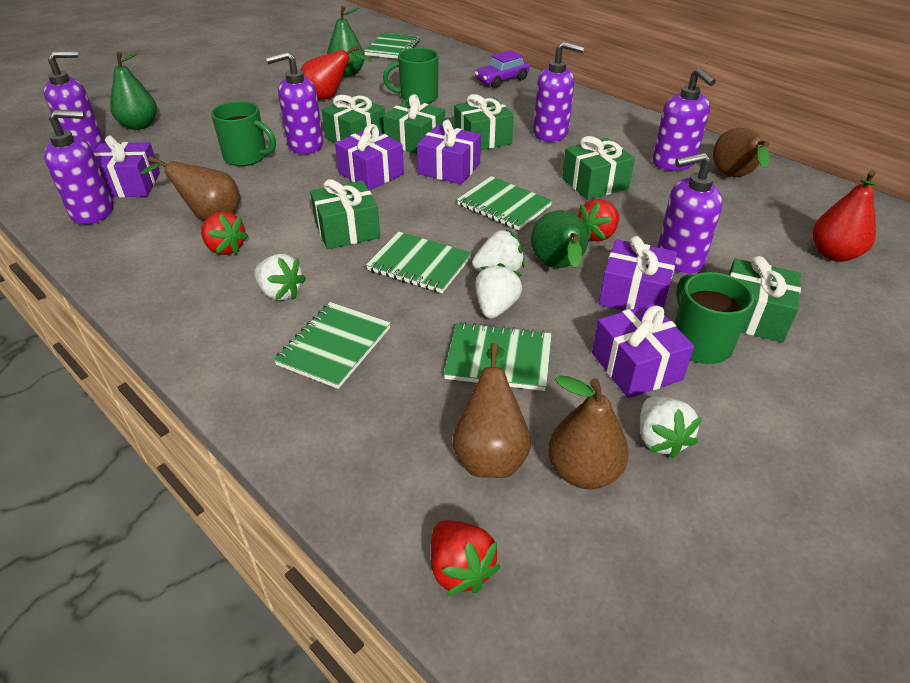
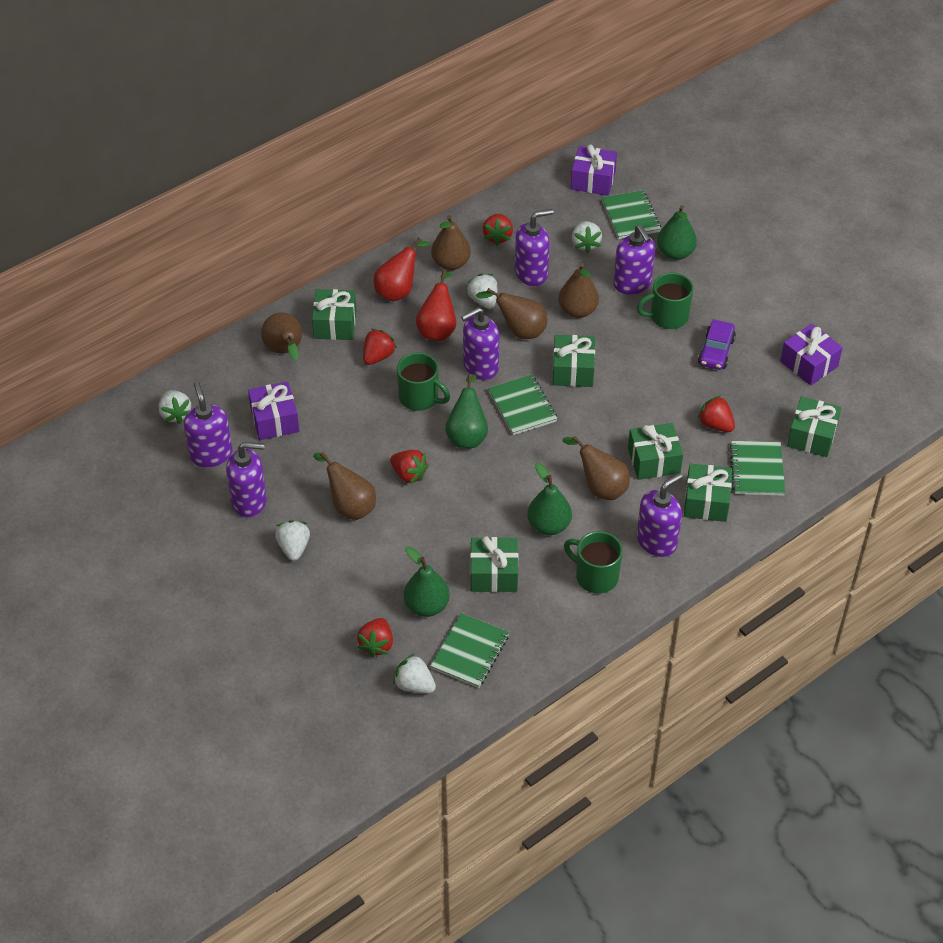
brown pear: [140,156,241,220] [452,343,531,478] [548,375,629,489] [713,128,770,177] = 4 -> [261,312,302,361] [313,452,376,520] [431,215,471,270] [476,288,547,339] [558,263,599,318] [563,436,630,500] = 6
green notebook: [274,302,391,389] [364,33,420,59] [366,232,472,293] [444,322,552,391] [457,176,552,230] = 5 -> [430,613,509,688] [488,375,558,435] [602,190,661,239] [730,441,785,496] = 4
green pear: [110,52,157,130] [327,6,364,77] [531,210,588,268] = 3 -> [404,546,450,617] [445,374,488,448] [527,463,572,535] [657,205,697,260] = 4
purple gift: [94,135,160,198] [335,124,404,191] [417,120,481,184] [592,303,694,398] [598,236,677,311] = 5 -> [248,381,299,440] [571,144,617,196] [780,324,843,385] = 3
red strawberry: [201,211,248,255] [431,520,500,595] [578,199,619,241] = 3 -> [357,618,393,658] [363,329,397,365] [390,450,429,484] [483,214,513,246] [697,395,735,432] = 5
white strawberry: [254,254,306,301] [472,230,525,272] [475,263,522,319] [640,397,702,459] = 4 -> [159,390,191,424] [275,520,310,561] [393,654,436,693] [467,274,497,309] [572,221,602,253] = 5

